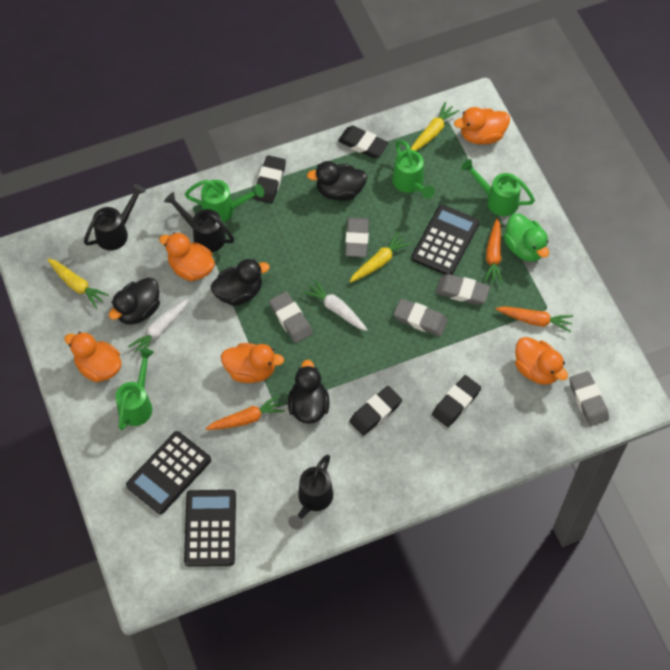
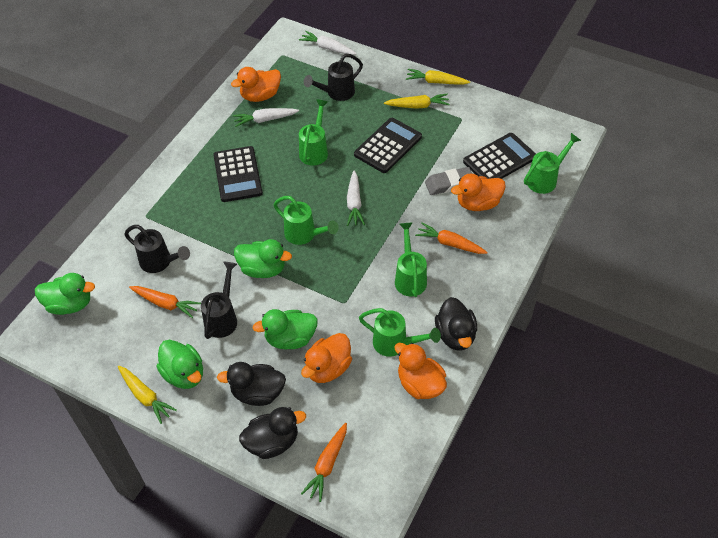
black duck: [109,277,160,324] [211,259,270,306] [288,360,329,424] [307,161,367,201] = 4 -> [217,362,286,406] [239,407,306,459] [435,297,477,350] = 3
black eraser: [253,155,286,204] [338,126,389,158] [349,386,402,436] [432,375,481,427] = 4 -> none = 0
green duck: [504,213,549,262] = 1 -> [35,273,95,315] [156,340,203,389] [234,239,292,278] [253,309,318,349] = 4
green watering can: [116,349,154,430] [185,180,264,222] [392,140,435,199] [461,159,535,216] = 4 -> [273,196,339,245] [299,99,328,166] [359,308,441,357] [395,222,427,297] [524,133,581,194] = 5
grey eraser: [269,292,313,343] [345,217,369,257] [393,299,448,337] [436,274,490,305] [569,371,609,426] = 5 -> [425,167,472,195] = 1
orange duck: [64,332,121,382] [159,232,215,281] [221,343,284,383] [454,107,510,144] [515,337,568,385] = 5 -> [231,67,281,102] [301,333,352,383] [394,343,447,399] [451,173,506,211] = 4
white carrot: [128,299,189,357] [303,280,368,331] = 2 -> [233,108,299,127] [299,31,357,55] [347,171,365,226] = 3

